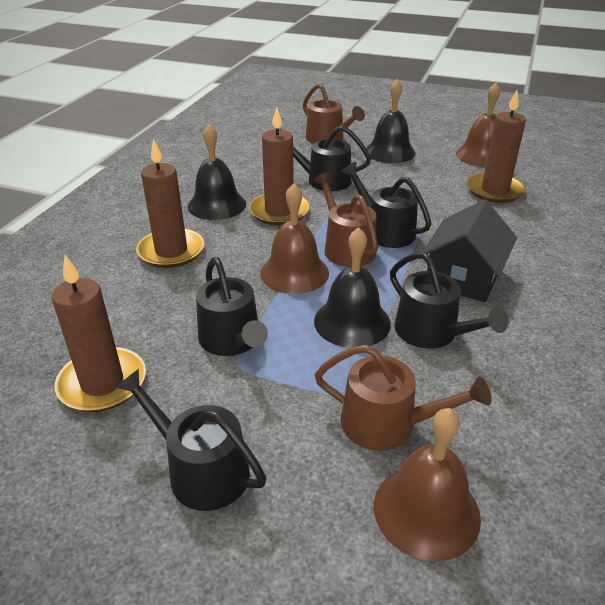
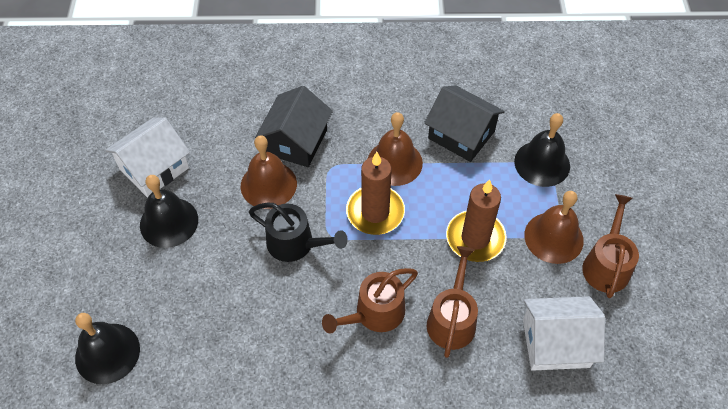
black house: [422,199,517,302] = 1 -> [255,86,333,167] [424,86,505,162] = 2
black watering can: [115,369,266,511] [196,257,268,356] [280,126,371,191] [341,162,431,248] [390,252,509,349] = 5 -> [249,203,348,262] = 1
brown candle: [52,255,146,412] [136,139,204,268] [249,107,310,225] [467,90,526,203] = 4 -> [346,152,405,235] [446,179,507,262] = 2
white house: none = 0 -> [105,117,190,198] [523,296,605,371] = 2

